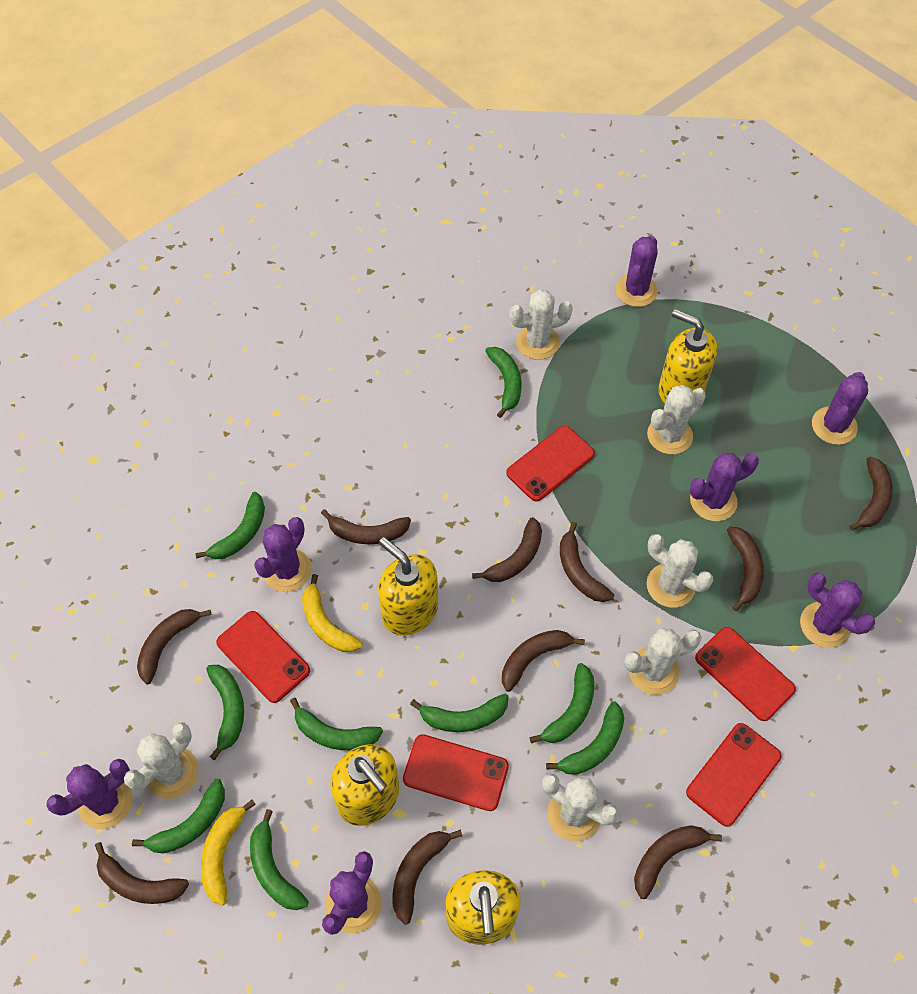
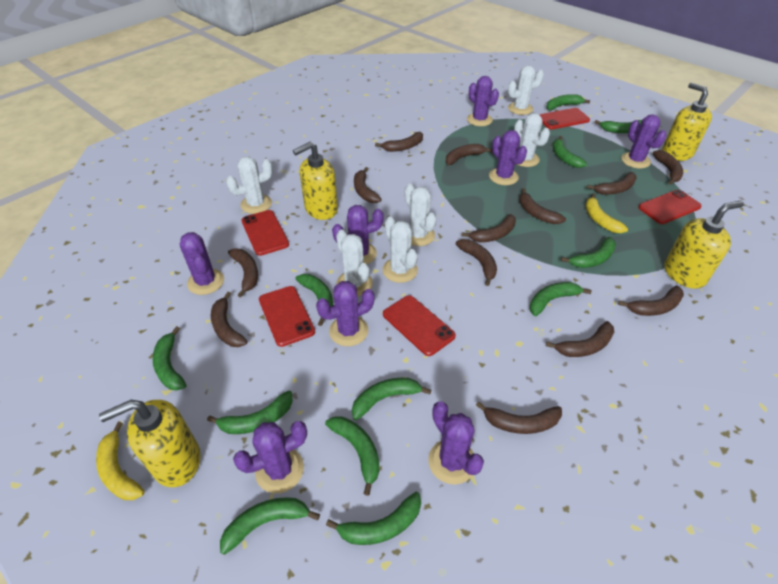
brown banana: [95,842,189,904] [137,609,211,684] [321,509,411,544] [392,830,462,925] [472,517,542,582] [502,630,585,692] [560,522,614,602] [634,825,722,899] [727,527,764,611] [850,457,893,531] = 10 -> [211,292,247,347] [228,248,258,298] [354,167,381,203] [375,132,423,152] [445,144,493,165] [456,239,497,286] [462,214,516,242] [476,401,562,434] [519,188,566,224] [546,321,614,357] [587,172,637,195] [618,286,684,316] [653,150,683,185] = 13
green banana: [132,779,225,854] [195,492,265,559] [206,665,244,760] [250,809,308,910] [290,698,383,750] [410,694,509,732] [485,347,522,418] [530,663,594,743] [546,701,624,775] = 9 -> [153,326,186,391] [207,391,293,434] [220,497,320,555] [296,274,333,326] [325,417,380,496] [326,492,421,545] [352,378,431,420] [530,282,592,316] [546,94,590,110] [553,136,587,168] [561,237,616,268] [594,120,642,133] = 12
purple cactus: [46,759,133,829] [254,517,312,592] [322,851,382,935] [615,236,658,307] [689,453,759,521] [800,573,875,648] [812,372,868,445] = 7 -> [180,232,224,295] [233,421,307,493] [316,281,375,346] [332,205,384,264] [428,401,484,484] [467,76,499,126] [489,130,527,185] [621,115,667,169] = 8

